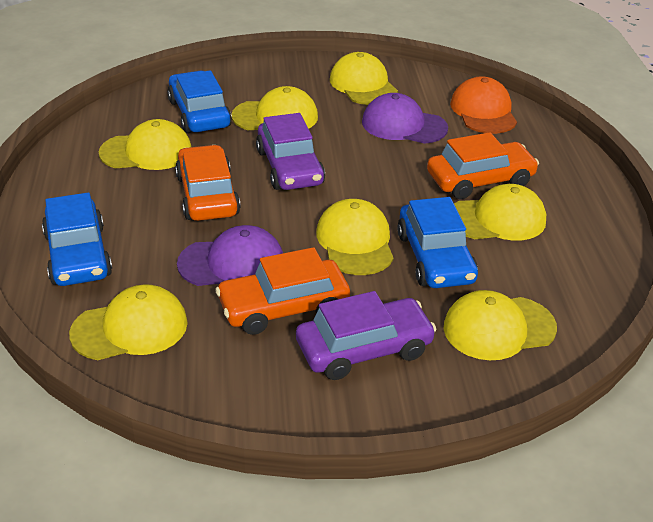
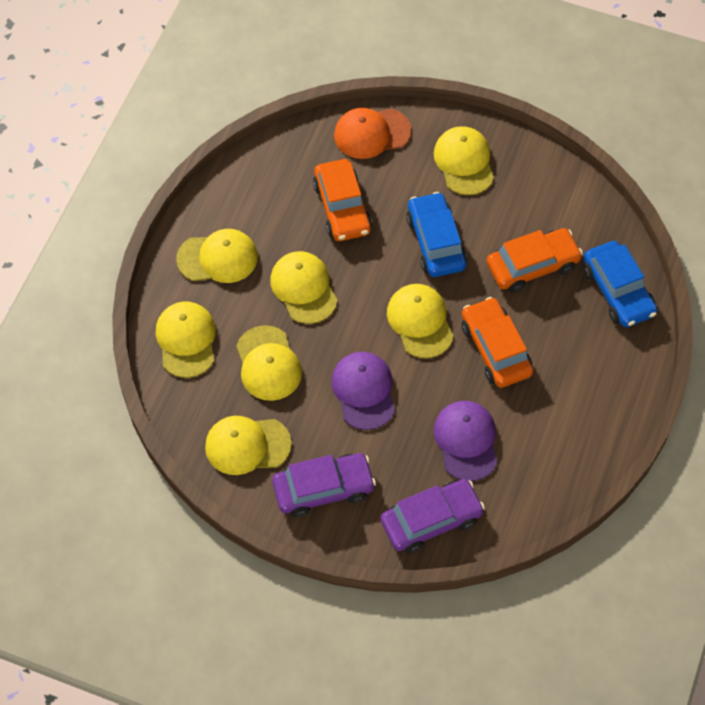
blue car: [42,193,112,286] [167,71,232,133] [397,197,478,288] = 3 -> [406,192,467,277] [583,241,657,327] = 2

